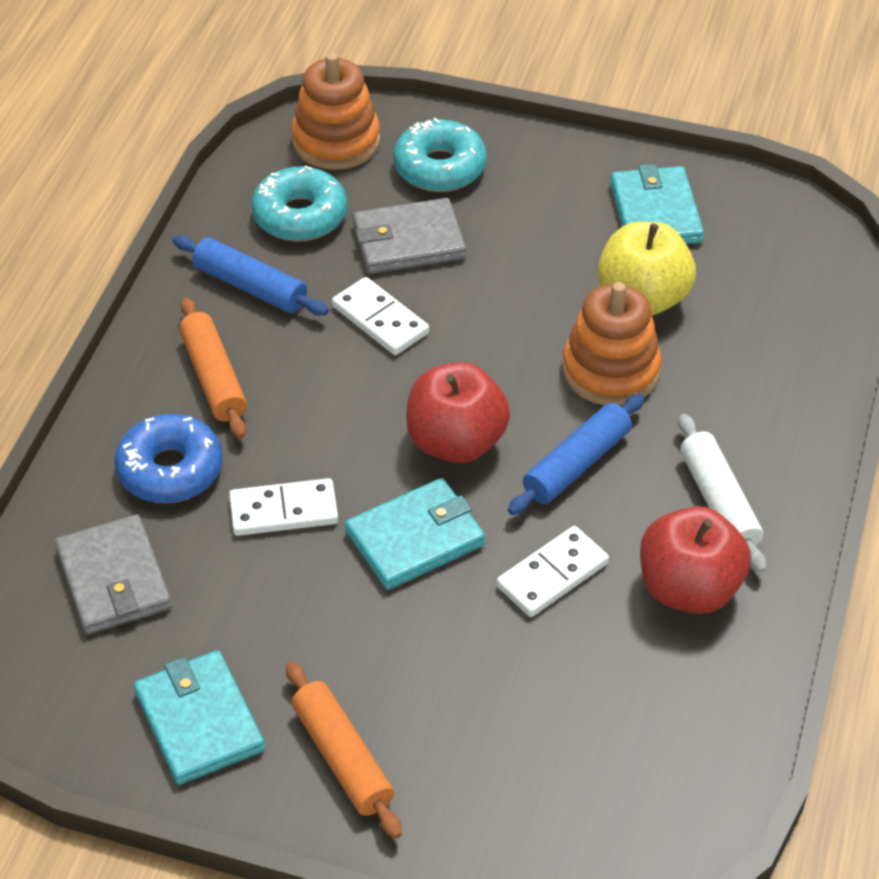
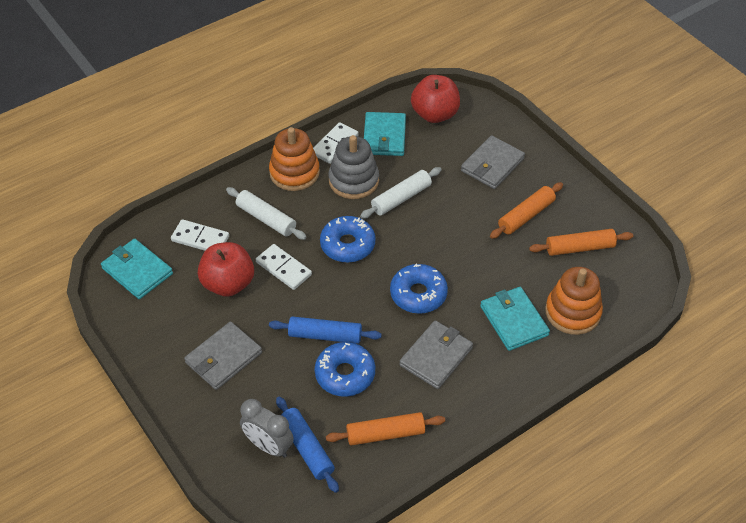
blue donut: [115,414,223,503] = 1 -> [315,342,375,397] [320,216,376,263] [390,263,448,314] = 3
grey clock: none = 0 -> [240,399,294,458] = 1
grey stacking toy: none = 0 -> [329,135,379,199] = 1
grey wallet: [55,514,172,634] [353,198,466,274] = 2 -> [184,322,262,390] [399,320,473,389] [461,135,525,189] = 3
orange rolling pin: [179,297,247,439] [286,661,402,839] = 2 -> [326,412,445,446] [490,182,563,239] [529,229,633,256] = 3
turquoise donut: [252,166,347,241] [393,118,487,192] = 2 -> none = 0
white rolling pin: [678,414,766,573] = 1 -> [226,187,307,240] [360,167,441,219] = 2
yellow apple: [598,222,696,315] = 1 -> none = 0

